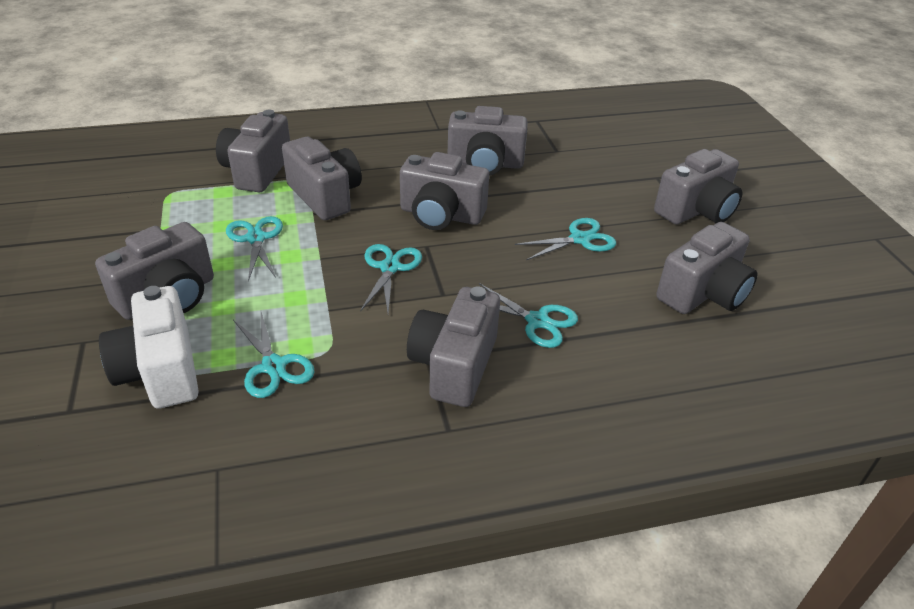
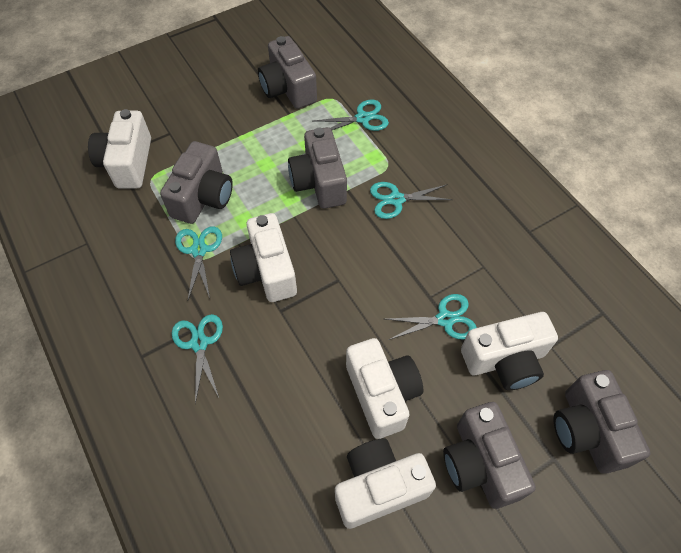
grey camera: [95,222,214,320] [216,110,290,192] [282,137,362,220] [400,152,489,230] [407,286,500,407] [448,106,527,176] [654,149,742,224] [656,222,758,314] = 8 -> [160,141,233,224] [258,36,317,109] [288,127,347,208] [443,402,536,509] [554,370,651,474] = 5
white camera: [99,286,199,409] = 1 -> [88,109,151,188] [230,213,297,302] [335,438,436,529] [346,338,423,439] [461,312,558,390] = 5

